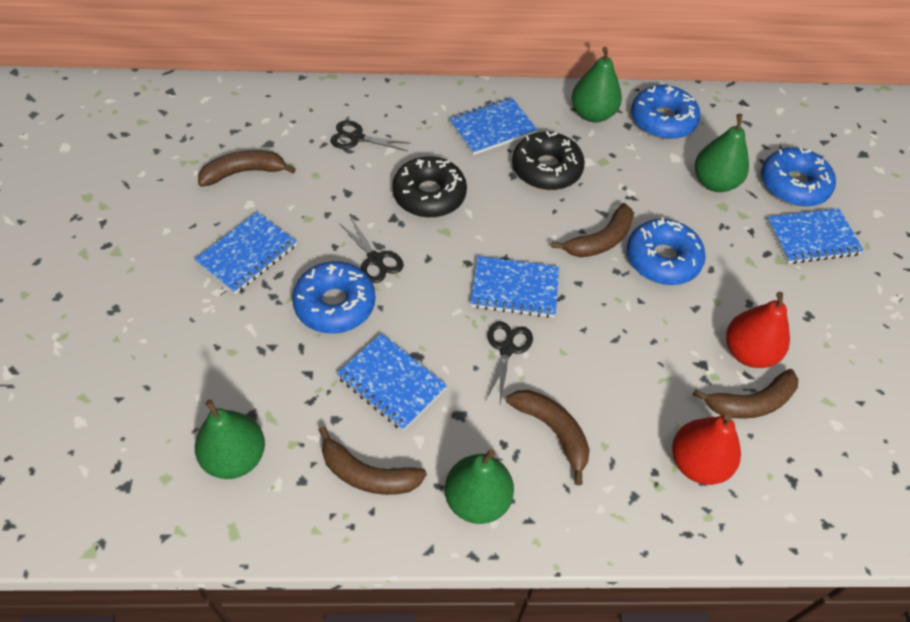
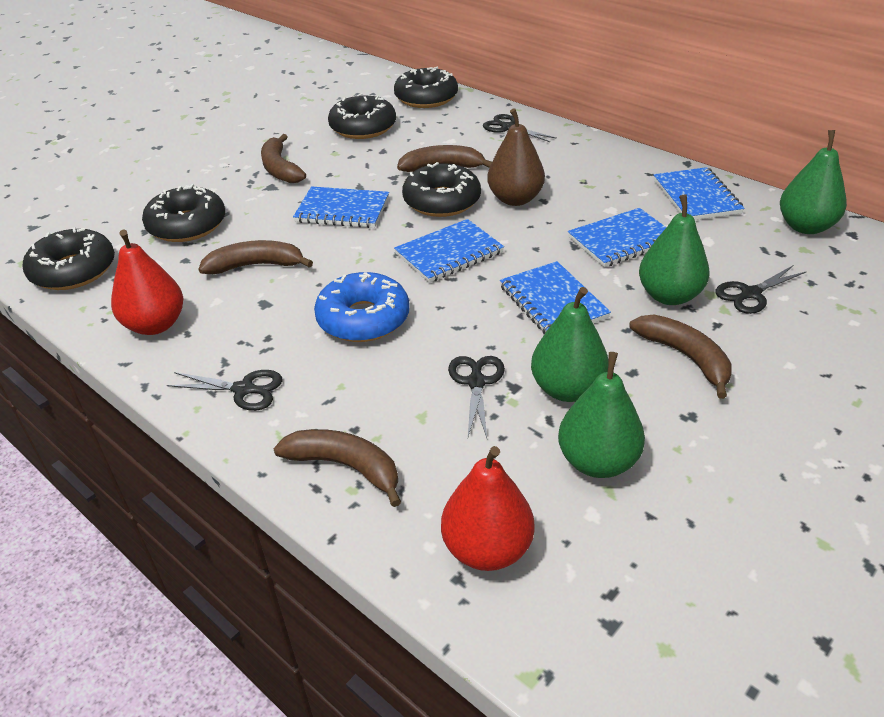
black donut: [392,156,467,218] [512,131,585,190] = 2 -> [22,227,115,290] [142,184,225,242] [328,93,396,139] [394,67,458,108] [402,162,481,217] = 5
black scissors: [330,120,409,151] [339,218,404,283] [486,321,533,404] = 3 -> [167,370,283,411] [448,356,505,438] [483,114,557,142] [715,266,807,314] = 4
blue donut: [292,261,375,334] [627,217,706,285] [631,85,700,139] [761,148,836,207] = 4 -> [314,272,410,342] = 1
brown pear: none = 0 -> [487,108,545,206] = 1

